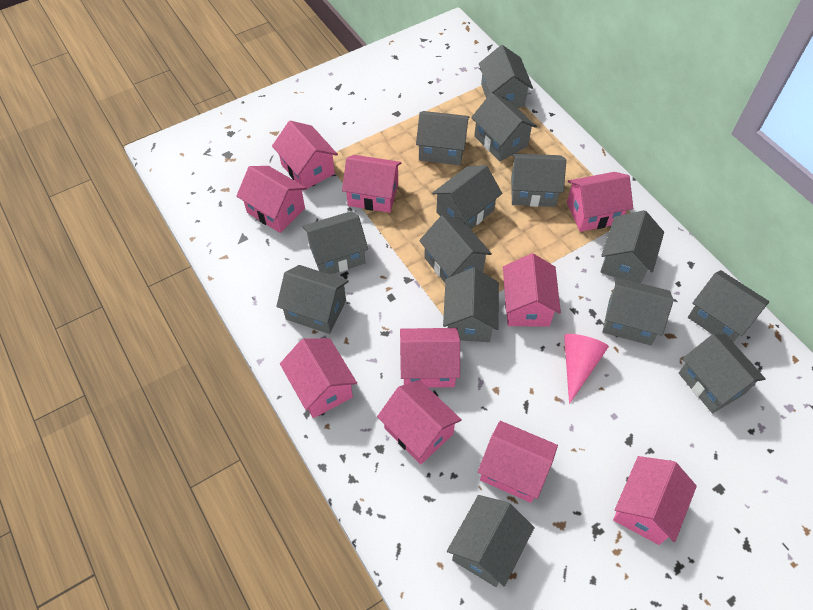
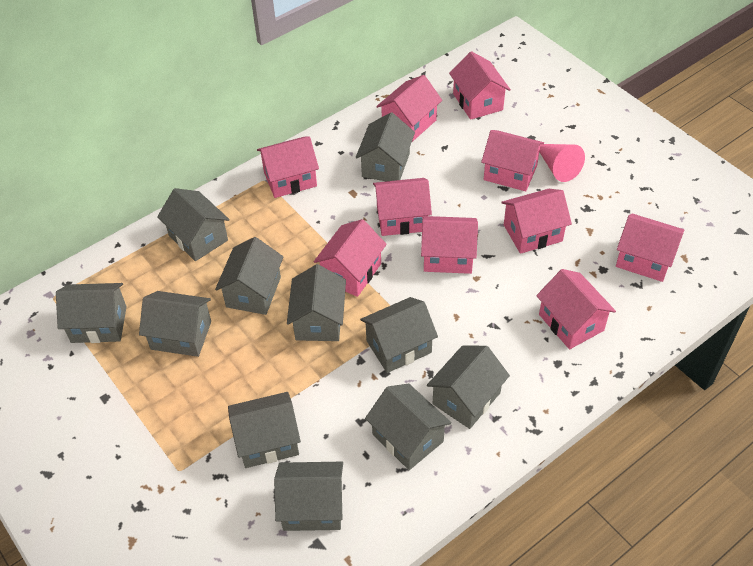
grey house: [276,265,349,334] [302,211,368,274] [416,111,469,165] [419,215,492,283] [432,165,502,229] [443,268,499,342] [447,495,535,587] [471,93,537,161] [479,45,533,108] [511,153,566,207] [600,210,664,283] [602,277,674,345] [679,334,766,413] [688,270,769,342] = 14 -> [56,283,127,343] [139,291,211,357] [157,188,230,261] [215,237,283,315] [228,392,301,468] [274,462,343,531] [287,264,346,341] [356,112,415,181] [360,297,438,373] [365,384,451,470] [427,346,510,429] = 11

